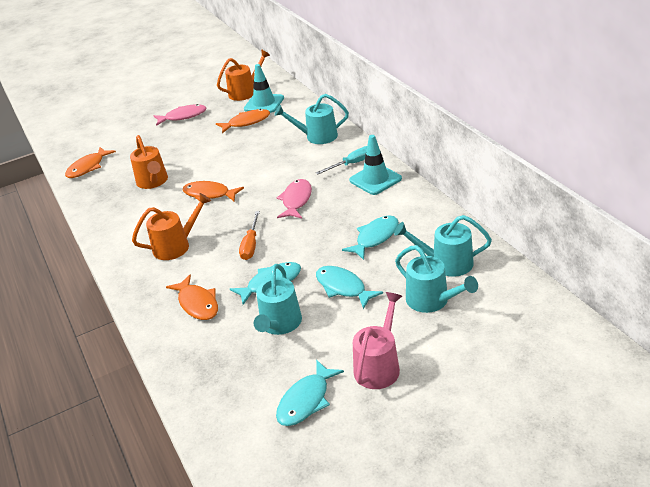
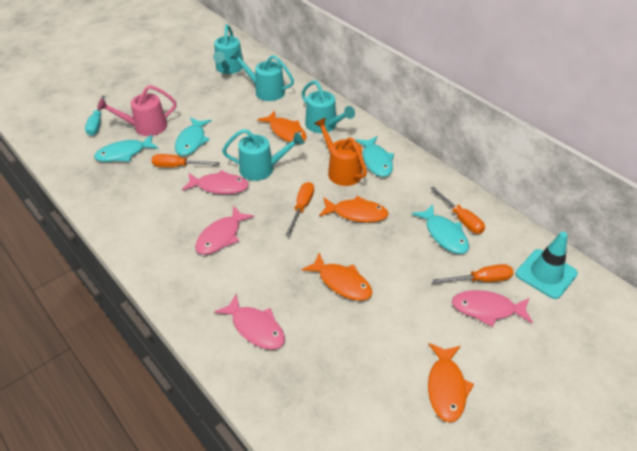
orange screwdriver: [239,211,260,260] = 1 -> [151,154,220,167] [286,182,314,236] [430,186,485,234] [433,264,513,284] = 4
orange watering can: [130,135,168,189] [132,193,211,260] [217,49,270,101] = 3 -> [314,118,367,186] = 1
pink fish: [154,104,207,126] [277,179,312,219] = 2 -> [182,170,249,194] [195,206,254,255] [214,294,285,350] [452,290,533,327] = 4
turquoise traffic cone: [244,64,284,113] [349,135,402,195] = 2 -> [516,232,578,299] = 1

